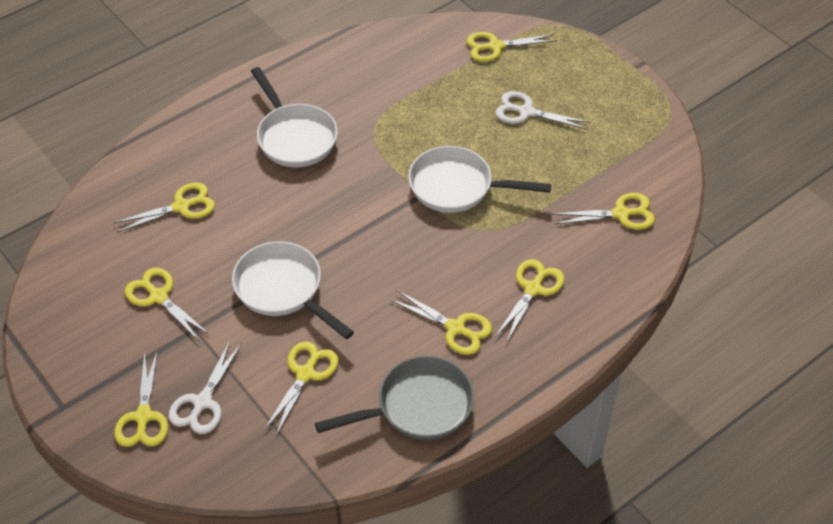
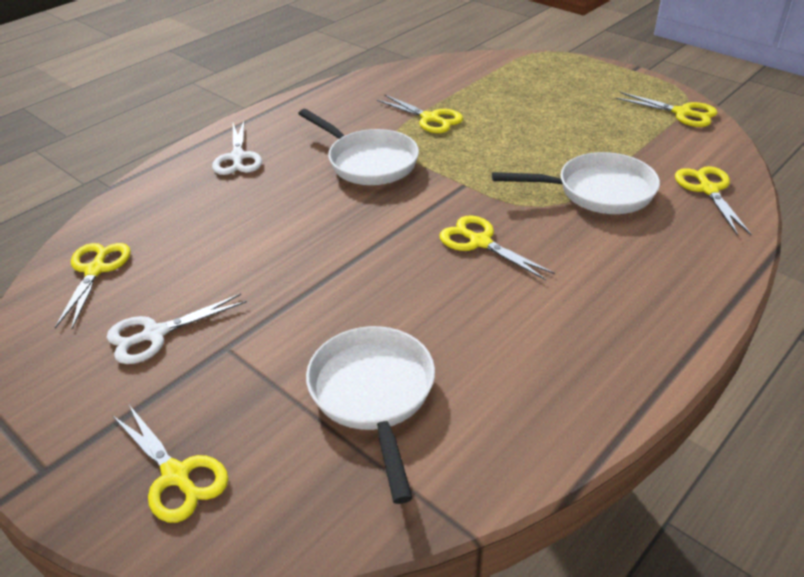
grey pan: [315,356,474,440] = 1 -> none = 0
yellow scissors: [113,183,215,233] [114,352,168,447] [125,268,210,340] [264,341,339,436] [390,290,492,355] [466,32,557,62] [495,259,564,342] [553,193,655,230] = 8 -> [55,243,131,329] [112,405,228,523] [377,94,463,133] [440,216,555,280] [616,92,718,127] [675,166,751,235] = 6

